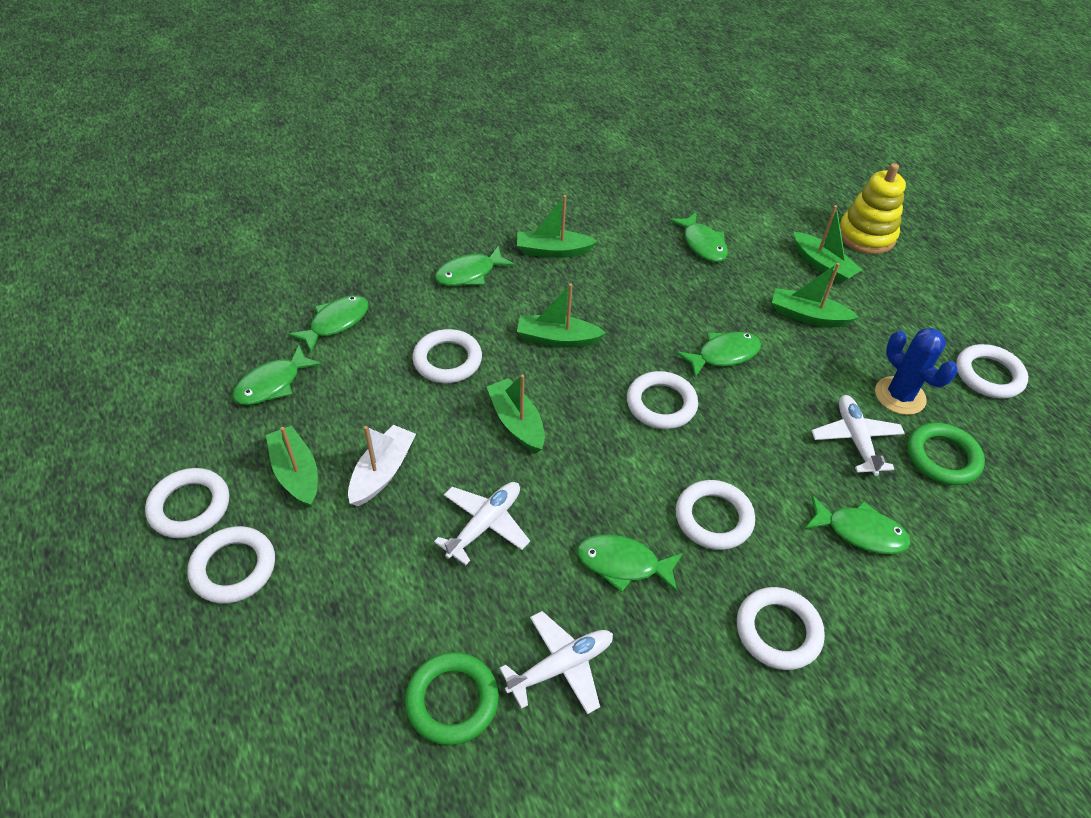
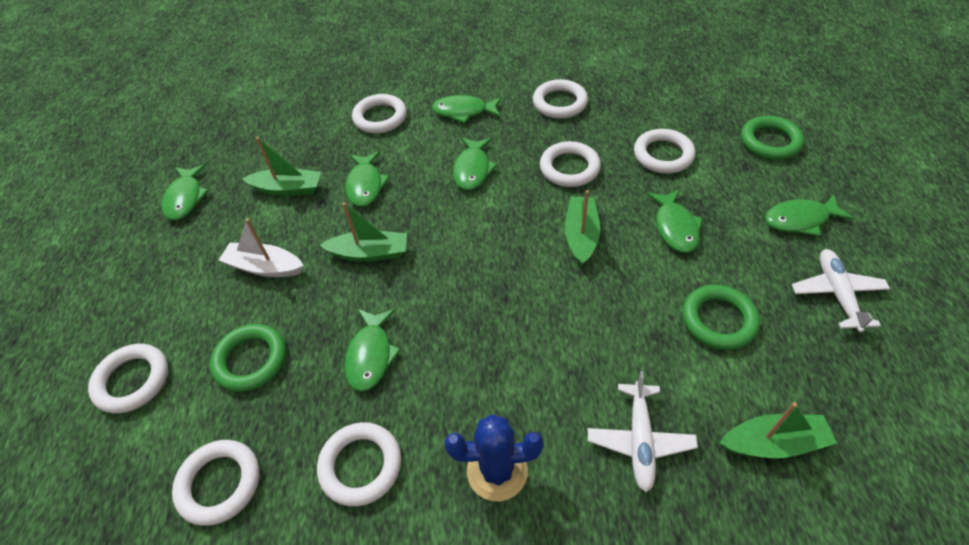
green boat: [266,426,318,507] [486,374,545,453] [517,195,597,258] [517,284,606,347] [772,263,859,327] [794,205,862,283] = 6 -> [242,137,321,196] [320,202,407,262] [565,190,600,266] [720,402,837,458] = 4
green ring: [405,652,499,745] [907,423,985,485] = 2 -> [210,324,286,392] [682,285,760,350] [741,116,804,160] = 3
white plane: [434,482,530,565] [499,611,613,714] [811,395,905,476] = 3 -> [588,371,698,492] [792,249,890,332] = 2
yellow stacking toy: [840,163,906,254] = 1 -> none = 0

